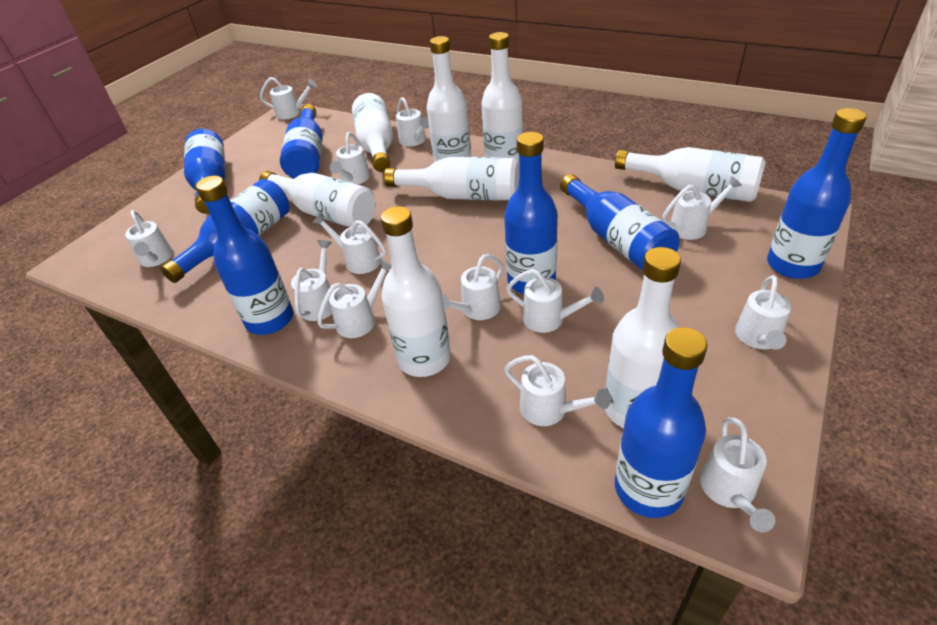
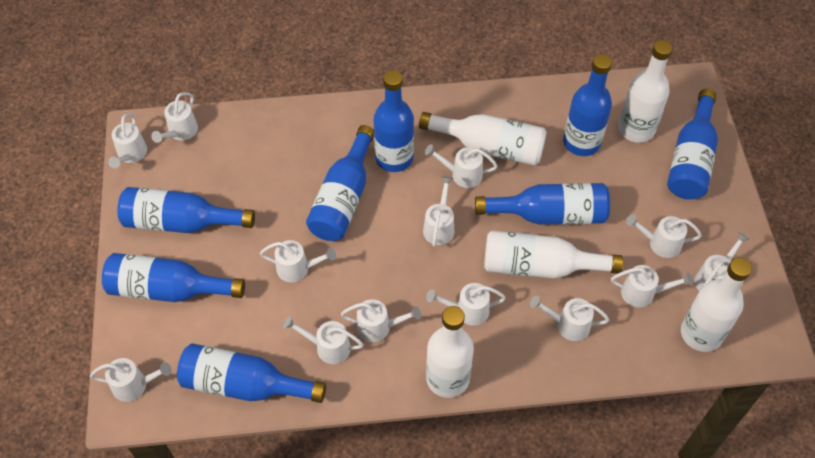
white bottle: [259,171,376,227] [352,93,393,172] [381,206,451,377] [384,157,519,201] [427,36,471,162] [481,32,523,165] [605,247,681,428] [615,147,766,202] = 8 -> [419,112,547,165] [426,306,474,398] [484,230,623,279] [618,40,673,143] [681,257,752,352] = 5

